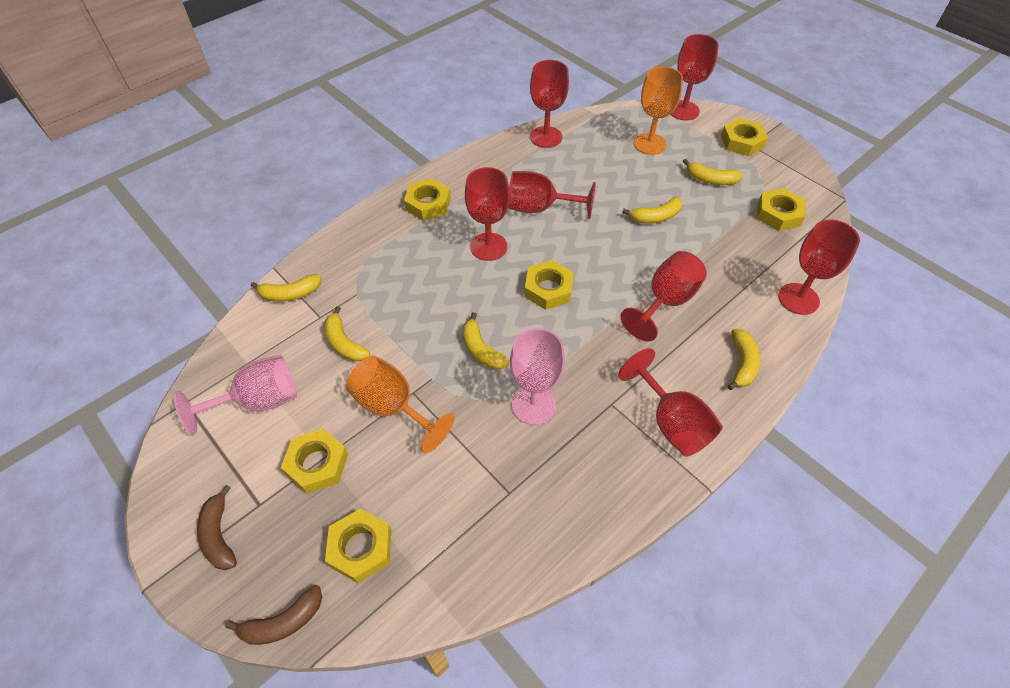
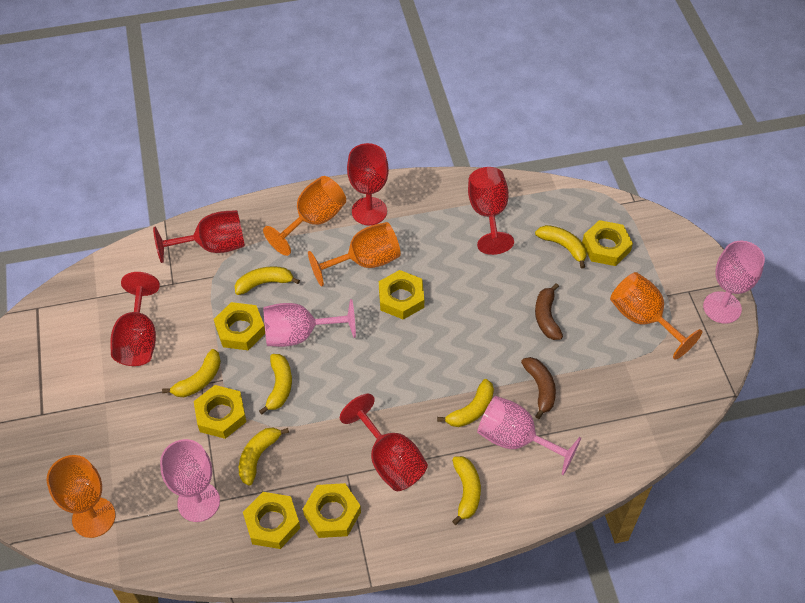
orange goblet: [346,356,454,453] [634,66,683,155] = 2 -> [46,455,115,538] [263,176,346,256] [308,222,401,286] [610,272,703,360] = 4
pink goblet: [174,355,297,435] [510,328,565,425] = 2 -> [160,439,220,522] [263,299,356,347] [477,396,581,475] [703,241,765,324] = 4
red goblet: [465,167,510,261] [508,171,596,219] [530,60,569,148] [618,348,723,457] [620,251,707,342] [670,34,719,120] [778,220,860,315] = 7 -> [110,272,160,366] [153,210,245,263] [340,394,428,491] [347,143,389,225] [468,167,514,255] = 5
yellow banana: [251,274,321,302] [324,306,370,361] [462,312,510,369] [622,197,682,223] [683,159,742,185] [728,329,760,390] = 6 -> [162,349,221,397] [235,266,300,295] [239,427,289,486] [259,354,292,415] [437,379,494,427] [452,456,481,525] [535,225,587,269] = 7

